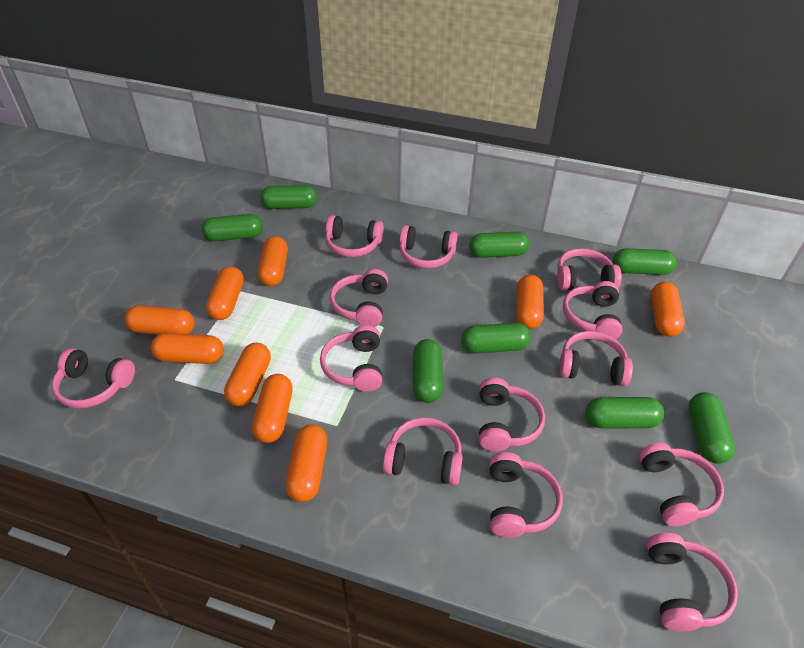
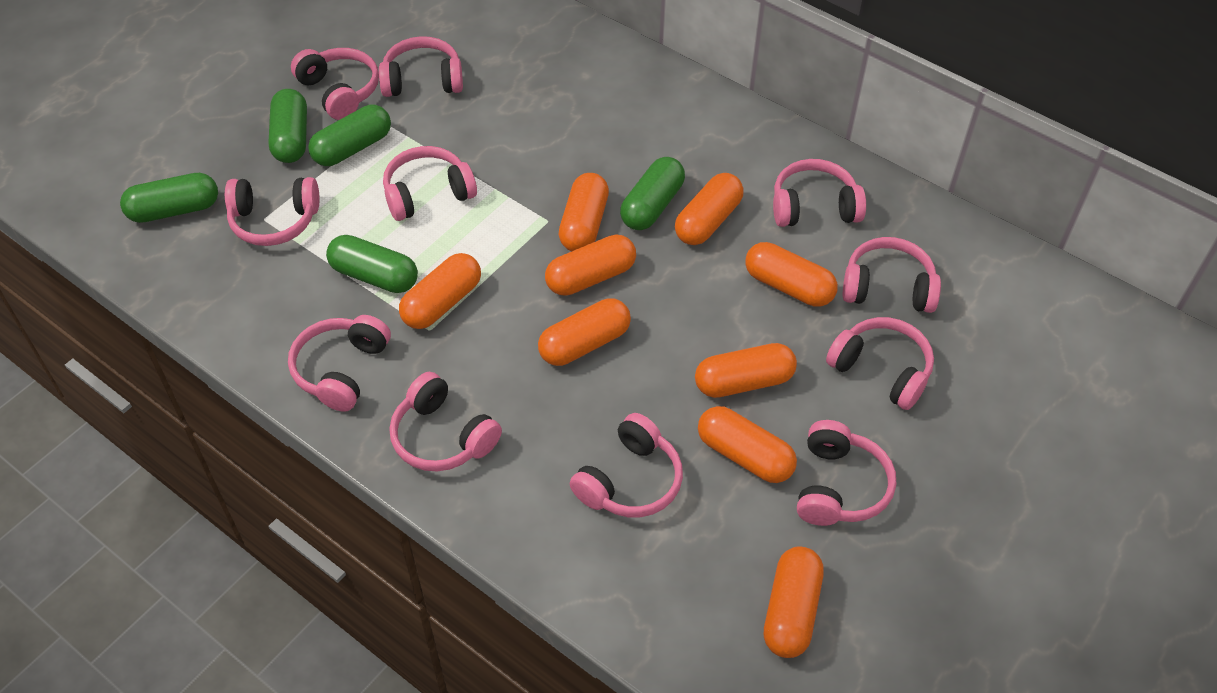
green capsule: [202,214,263,241] [260,185,317,209] [413,339,443,403] [461,323,531,354] [469,232,530,258] [585,397,664,429] [613,248,677,275] [689,392,735,464] = 8 -> [120,173,218,223] [269,89,307,163] [308,105,391,166] [326,235,418,293] [620,157,685,230] = 5
pink headphones: [52,348,135,409] [320,325,382,392] [325,215,384,257] [330,269,388,327] [383,417,463,486] [399,225,458,269] [479,378,545,452] [489,452,563,538] [557,248,622,291] [559,331,633,386] [563,281,622,339] [639,443,724,526] [646,533,738,632] = 13 -> [225,177,319,246] [288,315,391,412] [291,48,379,120] [379,36,463,97] [383,146,477,221] [390,372,502,471] [570,413,683,517] [773,159,866,227] [797,420,896,526] [826,317,934,410] [843,237,941,313] = 11

